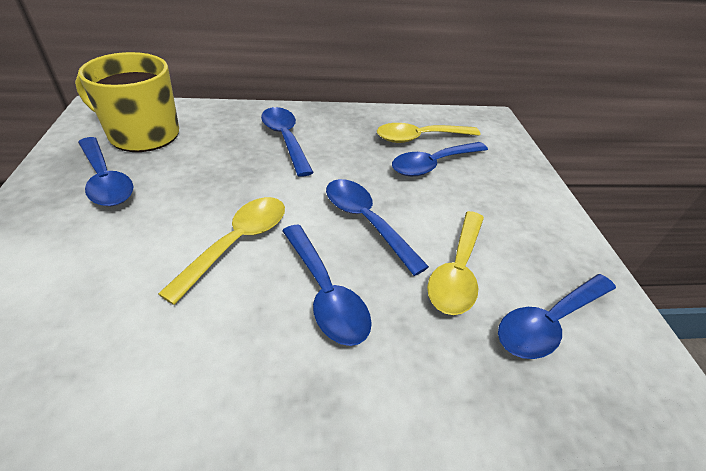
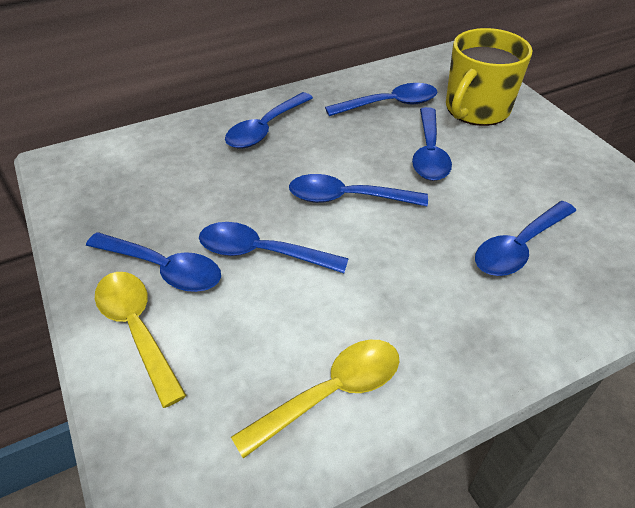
blue spoon: [78,137,133,206] [261,107,314,177] [282,225,372,346] [326,179,429,276] [392,142,488,176] [498,274,616,359] = 6 -> [86,232,221,292] [199,222,349,273] [225,92,313,148] [289,174,428,206] [325,83,437,116] [412,107,452,181] [475,201,576,276] = 7
yellow spoon: [158,197,285,305] [377,123,480,143] [427,211,484,315] = 3 -> [95,272,187,408] [231,340,399,459] = 2

